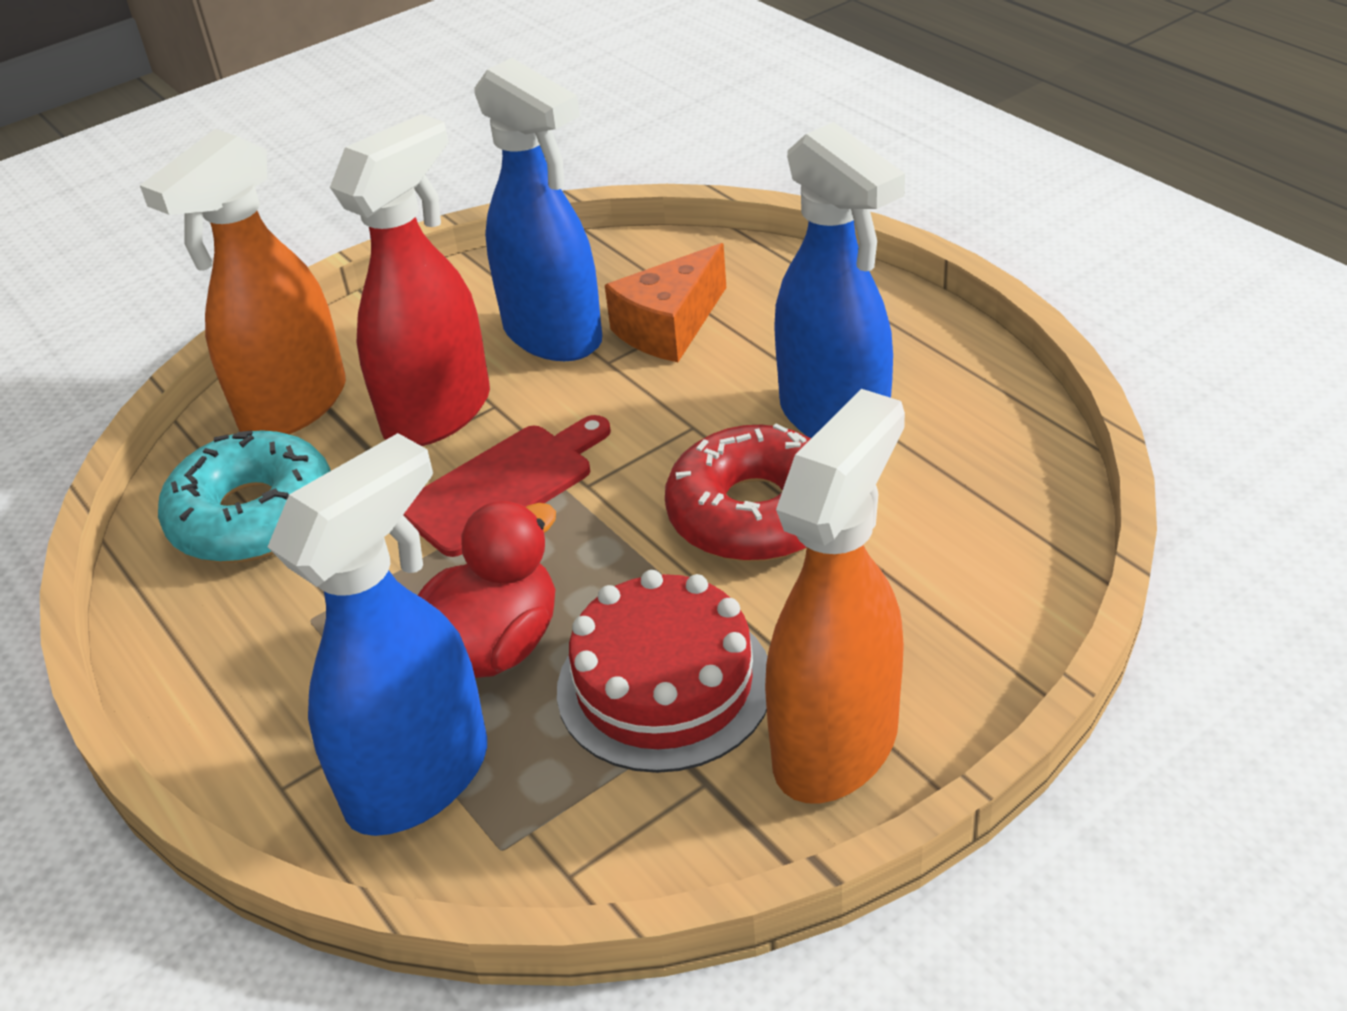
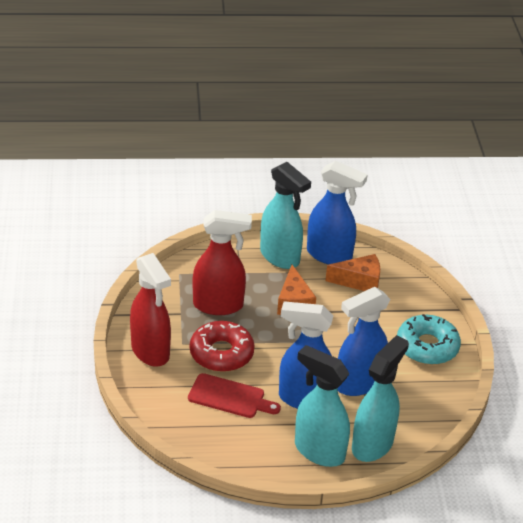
orange cheese: [605,243,726,362] = 1 -> [277,265,316,315] [325,254,380,291] = 2
orange spray bottle: [140,129,346,434] [765,389,905,804] = 2 -> none = 0
red cake: [557,570,768,773] = 1 -> none = 0
red duck: [418,501,556,678] = 1 -> none = 0
red spray bottle: [330,114,490,446] = 1 -> [130,253,171,367] [193,210,252,315] = 2
turquoise spray bottle: none = 0 -> [260,162,311,269] [295,345,350,467] [352,335,409,462] = 3

